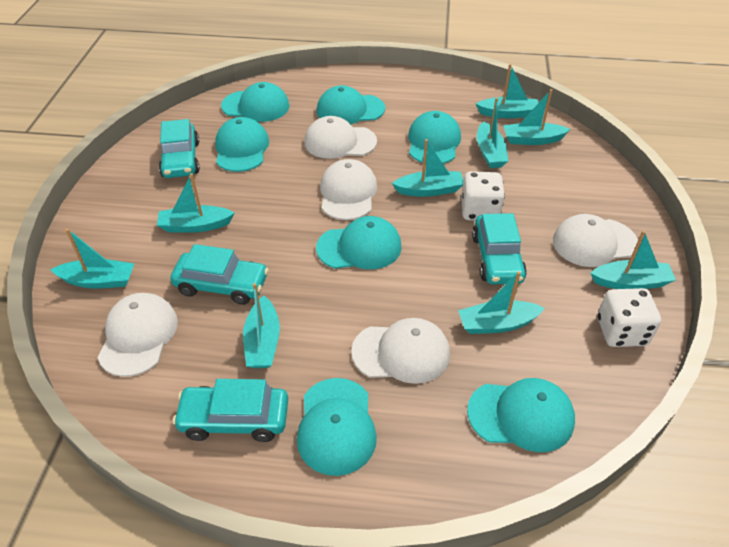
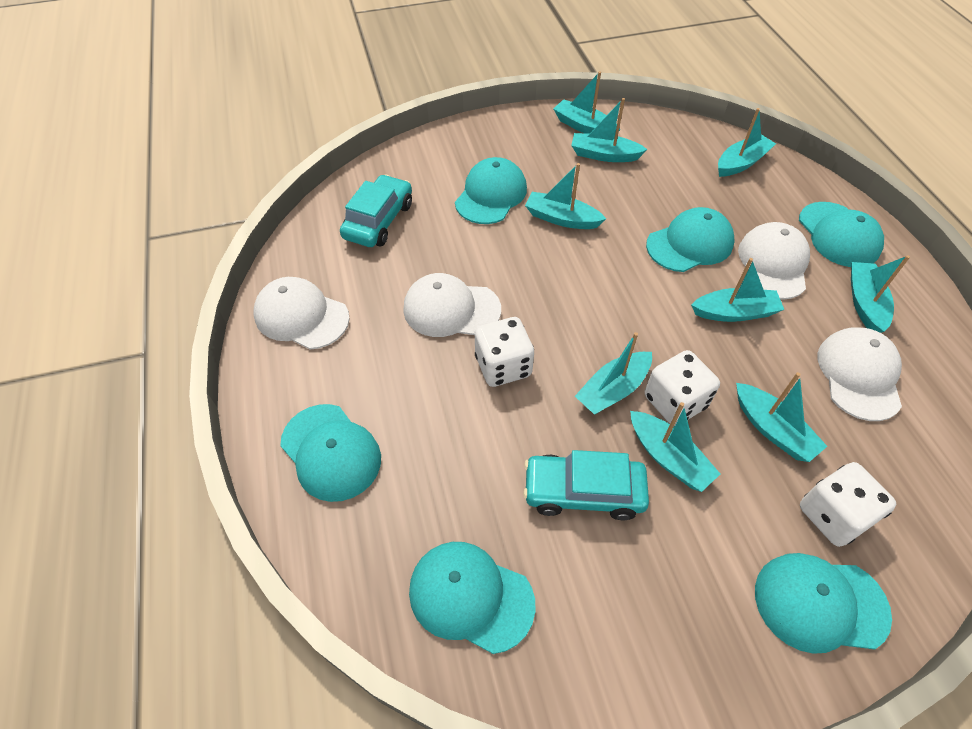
turquoise cap: [215,117,269,172] [221,82,290,122] [297,378,377,476] [316,216,401,269] [317,85,385,124] [408,111,461,164] [467,378,575,452] = 7 -> [280,404,381,502] [409,542,536,654] [455,157,527,224] [646,207,735,272] [755,553,892,654] [799,202,884,267] = 6
turquoise car: [159,119,200,178] [170,244,269,305] [173,379,288,442] [472,213,527,284] = 4 -> [340,174,412,247] [523,450,649,521] = 2
white cap: [98,293,178,377] [305,116,377,159] [320,159,377,220] [351,318,450,384] [553,214,638,267] = 5 -> [254,277,350,350] [403,273,501,337] [738,222,810,300] [818,327,902,421] = 4
white dice: [461,171,505,221] [598,288,661,347] = 2 -> [475,317,534,387] [645,350,720,426] [800,462,896,547] = 3

